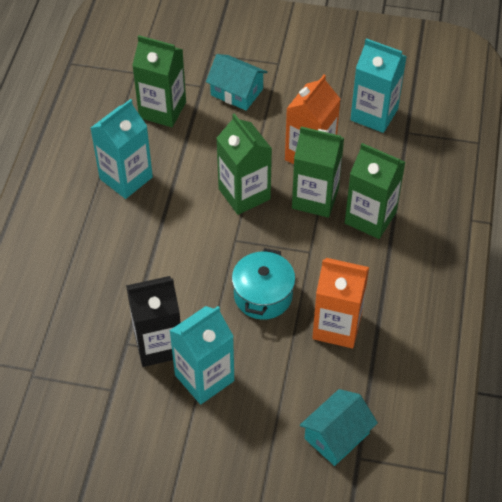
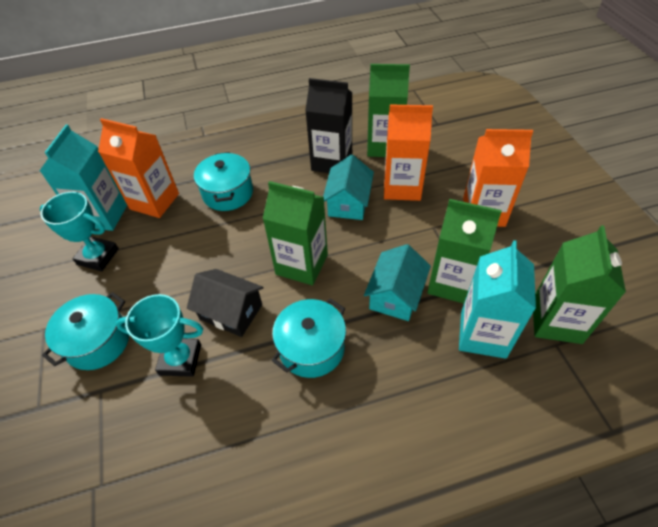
black house: none = 0 -> [187,269,264,337] = 1
orange carton: [285,75,340,164] [312,258,369,348] = 2 -> [98,118,179,218] [384,104,433,201] [463,129,533,227] = 3
turquoise carton: [91,99,153,199] [169,306,234,405] [350,38,407,133] = 3 -> [40,124,127,231] [459,240,536,359] = 2
turquoise pot: [232,248,295,320] = 1 -> [42,292,129,370] [194,152,253,211] [271,298,346,378] = 3
turquoise trophy: none = 0 -> [40,192,119,271] [115,294,203,377] = 2

